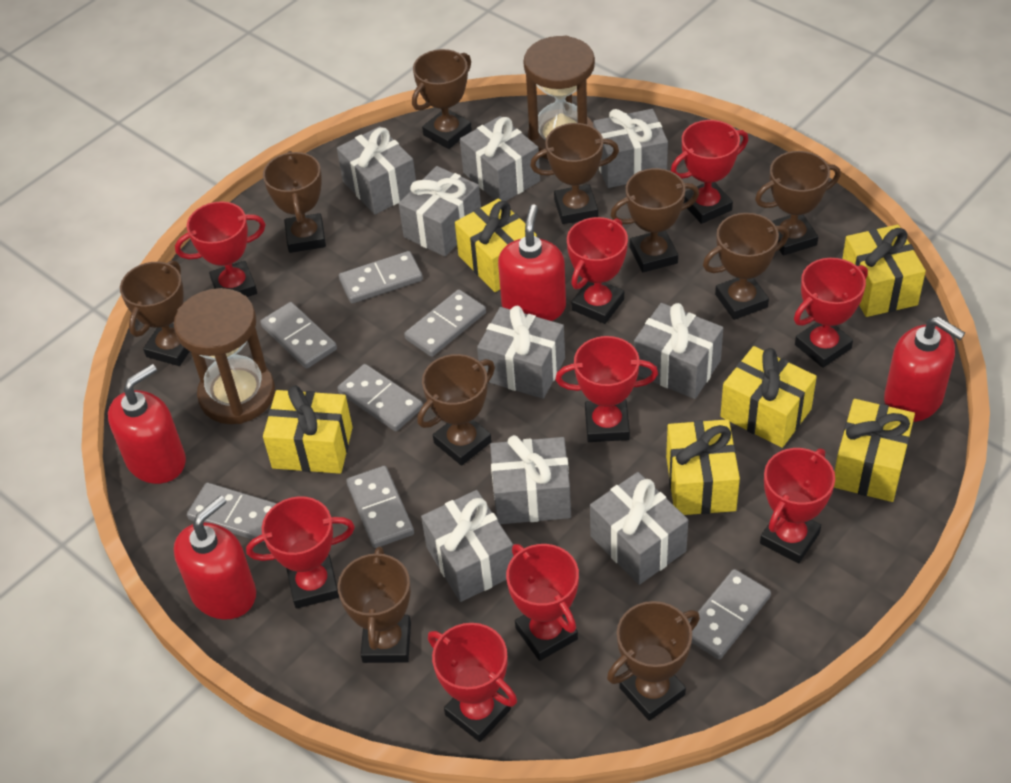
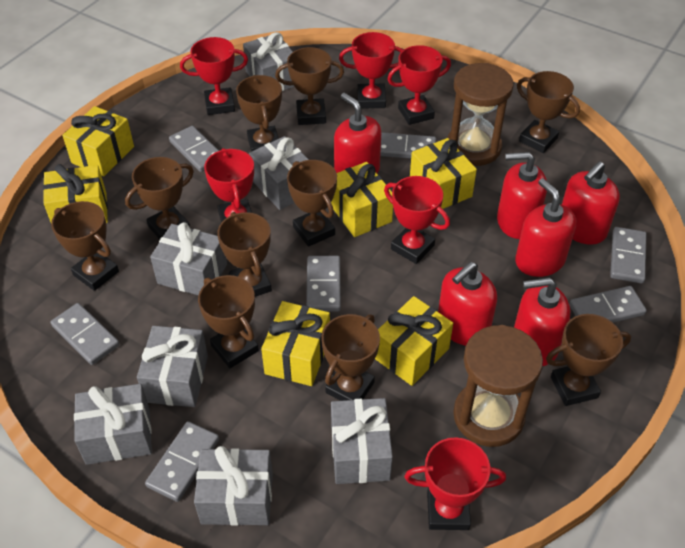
grey gift: [337,126,416,215] [399,166,481,257] [421,490,514,602] [460,116,540,201] [477,306,565,399] [490,435,571,524] [590,472,688,585] [593,109,668,188] [634,303,723,399] = 9 -> [74,384,152,465] [137,326,208,407] [150,222,227,295] [194,446,273,526] [243,32,295,91] [249,136,309,210] [331,398,393,484] = 7
red soap dispenser: [108,364,186,484] [174,495,256,620] [498,204,566,321] [884,316,965,422] = 4 -> [334,93,381,173] [438,262,497,346] [497,152,547,239] [514,278,570,366] [515,178,576,277] [562,161,620,245] = 6
red trophy: [175,201,266,297] [246,496,355,609] [428,623,517,742] [506,544,579,661] [555,336,658,442] [567,217,628,324] [671,120,748,224] [760,448,835,563] [794,258,868,368] = 9 -> [180,37,248,115] [204,148,254,223] [339,32,403,108] [384,176,450,264] [387,45,451,125] [404,437,506,530] = 6

